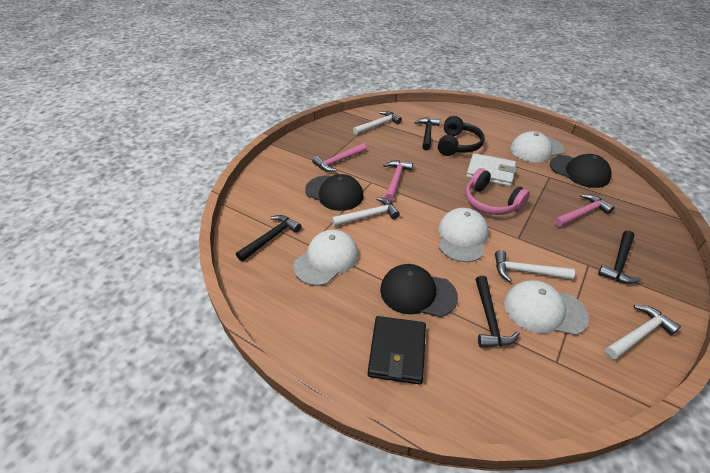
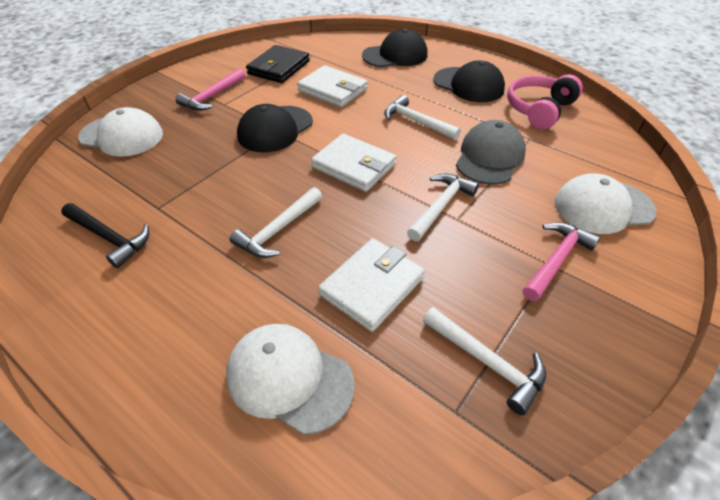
black hammer: [236,215,301,262] [414,118,440,150] [476,276,520,347] [598,231,641,284] = 4 -> [61,203,149,268] = 1
black headphones: [438,116,485,156] = 1 -> none = 0
grey cap: none = 0 -> [456,120,526,185] = 1
pink hammer: [312,143,367,172] [383,160,413,201] [554,194,615,227] = 3 -> [175,68,245,111] [523,222,600,301] = 2
white cap: [293,230,359,286] [439,208,489,262] [504,280,589,335] [510,131,564,162] = 4 -> [78,107,163,157] [226,324,355,435] [555,173,657,234] = 3
white wallet: [466,153,517,186] = 1 -> [297,65,368,107] [311,134,396,192] [318,238,425,332] = 3

